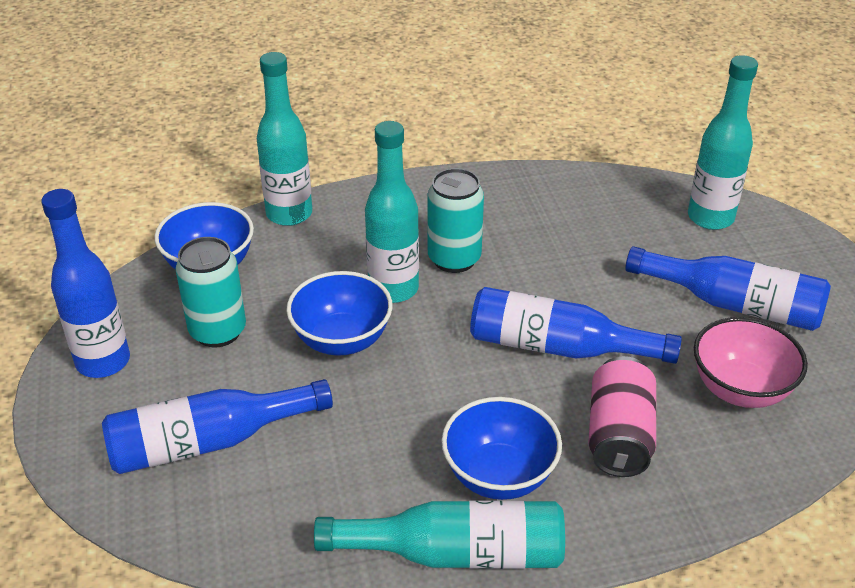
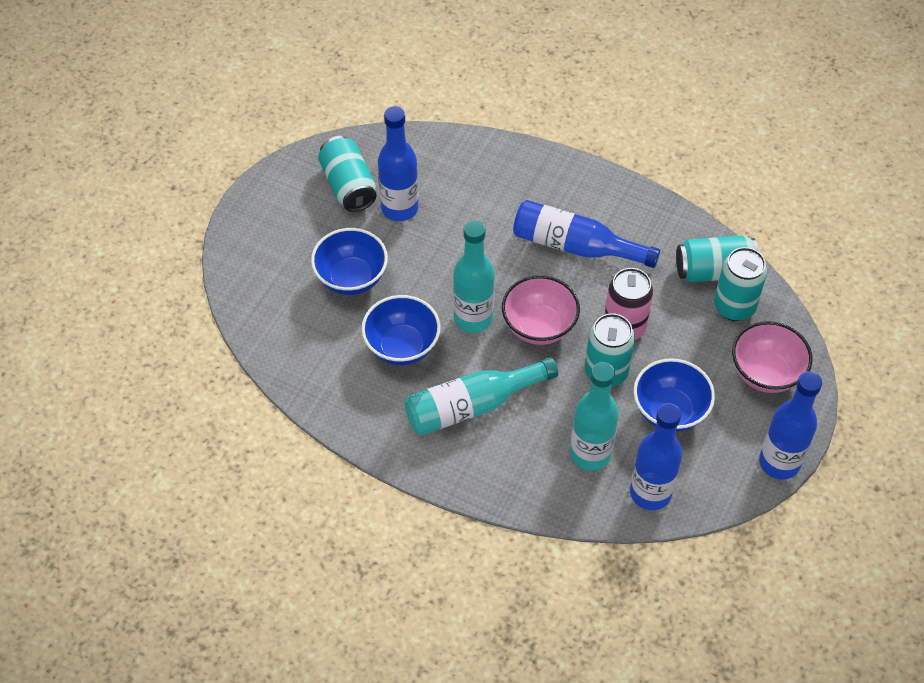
pink bowl: [694,317,808,408] = 1 -> [502,275,580,345] [732,321,812,393] = 2
turquoise bottle: [257,52,312,226] [314,501,565,569] [365,121,419,303] [688,55,758,230] = 4 -> [405,357,558,436] [453,220,495,333] [570,362,619,471] = 3
turquoise can: [175,237,246,347] [428,168,484,273] = 2 -> [318,136,377,212] [585,313,635,387] [676,236,759,283] [714,247,767,321] = 4

